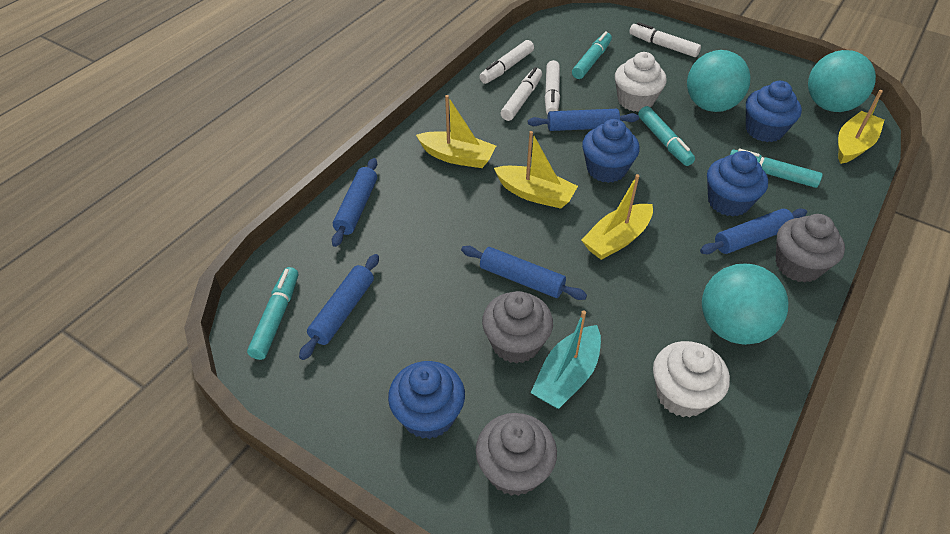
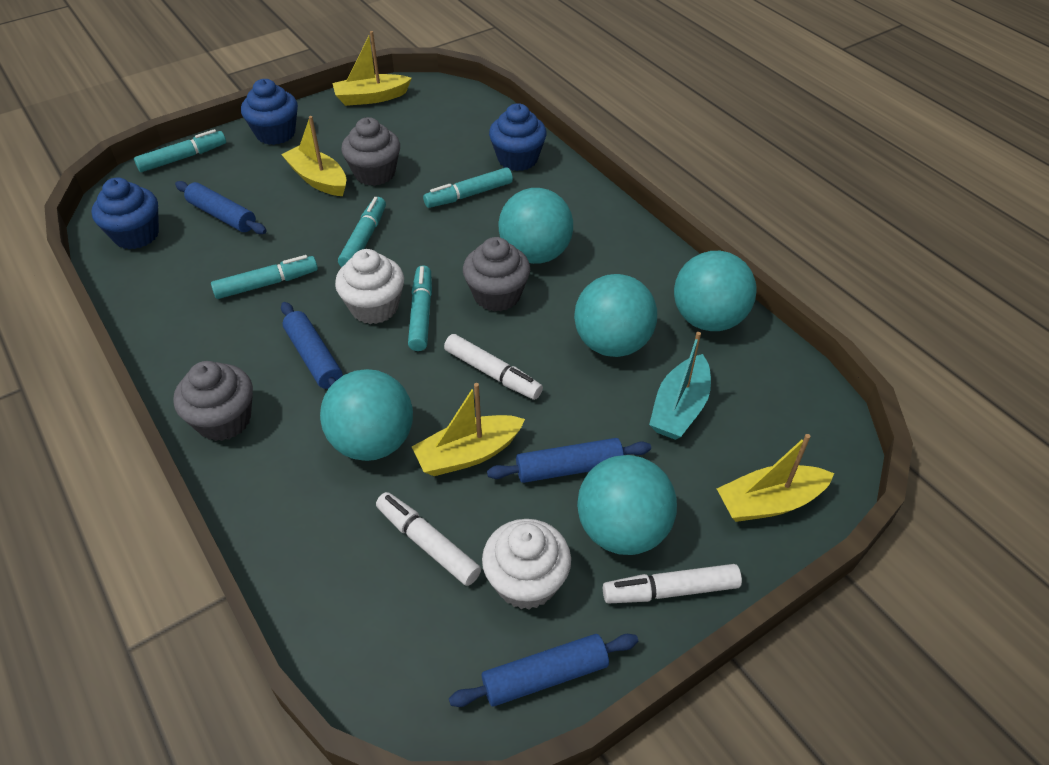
blue cupcake: [388,361,465,439] [582,119,640,183] [707,151,768,217] [746,81,802,142] = 4 -> [91,177,159,249] [241,79,298,145] [489,103,547,171] = 3
blue rolling pin: [299,254,379,360] [332,158,377,247] [461,246,587,300] [528,109,639,131] [700,209,807,254] = 5 -> [175,181,266,234] [281,302,343,389] [449,634,638,707] [487,438,651,483] = 4
turquoise ball: [687,50,751,112] [702,264,788,345] [808,50,876,112] = 3 -> [320,369,413,461] [498,188,573,264] [574,274,657,357] [577,455,677,555] [674,251,757,331] = 5
turquoise marker: [247,267,298,360] [572,31,612,79] [638,106,695,166] [730,148,823,188] = 4 -> [134,129,226,172] [211,255,318,299] [338,197,386,267] [408,265,432,351] [423,167,513,208] = 5
white marker: [479,40,534,84] [501,67,542,121] [545,60,560,115] [629,22,701,57] = 4 -> [376,492,481,586] [444,334,543,400] [603,564,742,604] = 3

